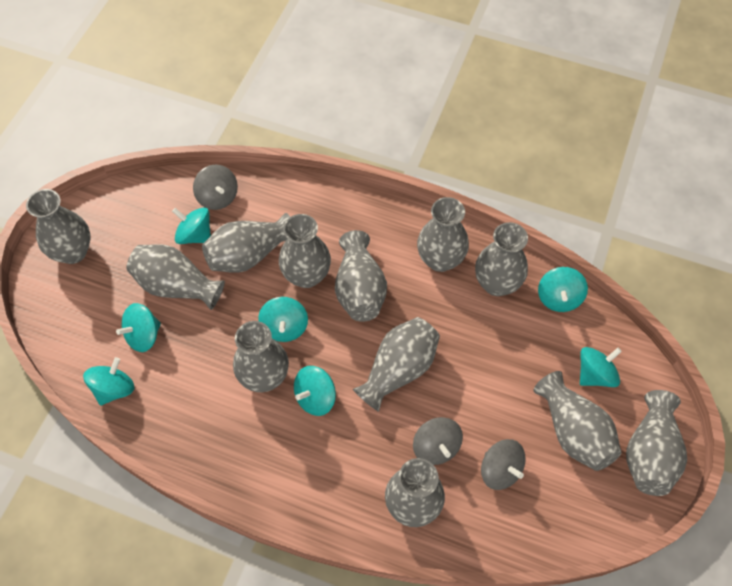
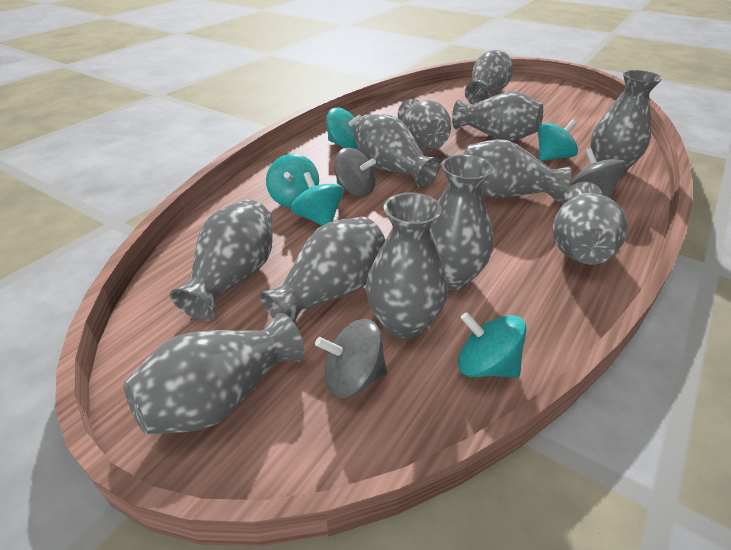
turquoise spinning top: [83,357,135,406] [116,303,161,352] [172,207,211,244] [258,297,308,342] [294,366,336,416] [538,267,588,312] [580,347,622,387] = 7 -> [266,154,319,207] [291,172,344,226] [326,108,362,149] [458,312,527,378] [538,120,578,161] = 5

